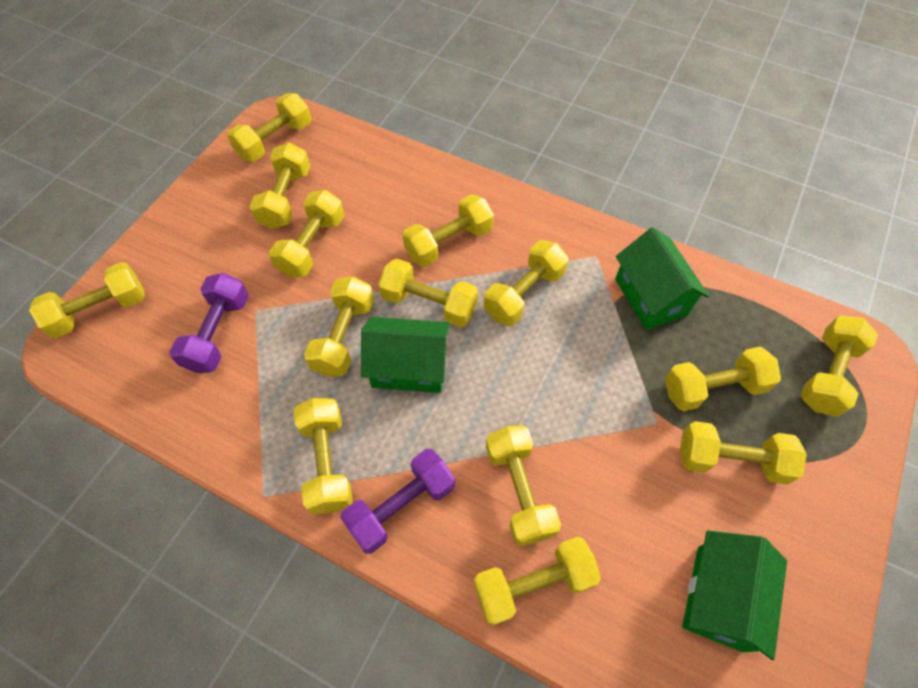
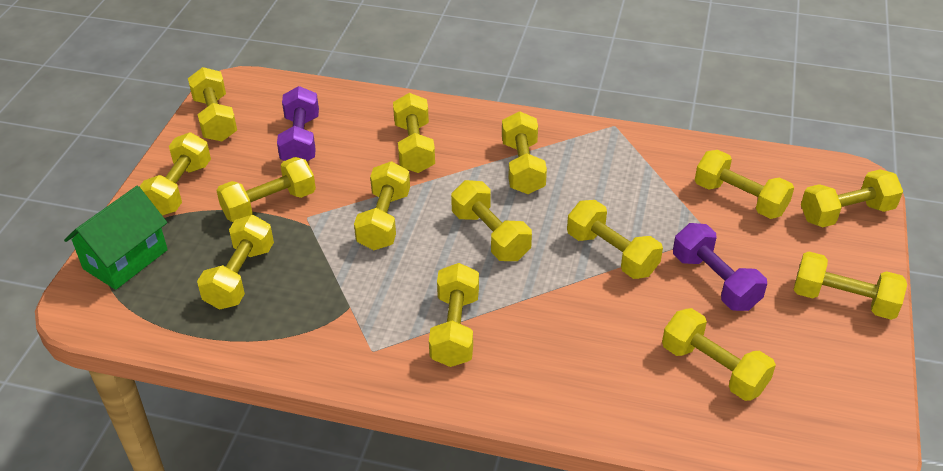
green house: [361,317,450,393] [615,227,709,330] [682,531,787,660] = 3 -> [64,186,168,290] = 1

